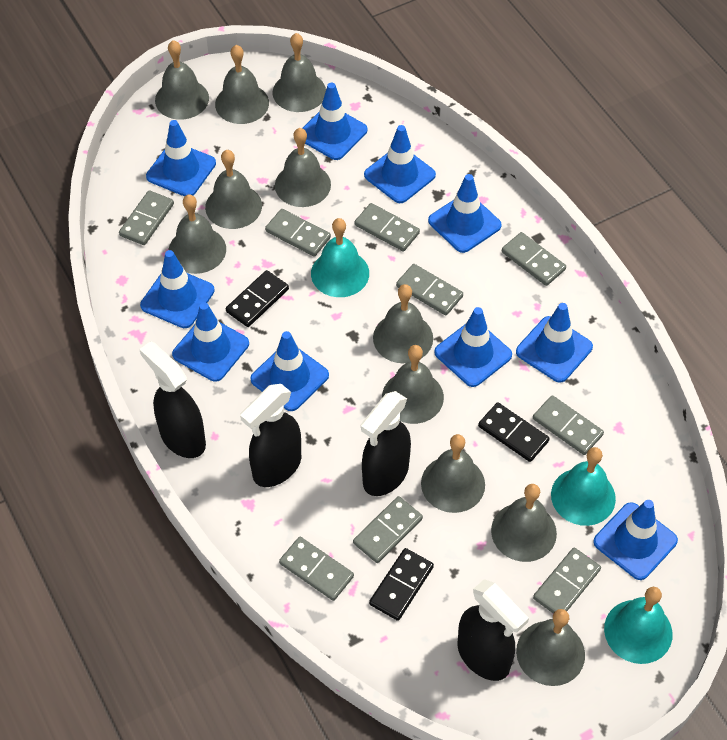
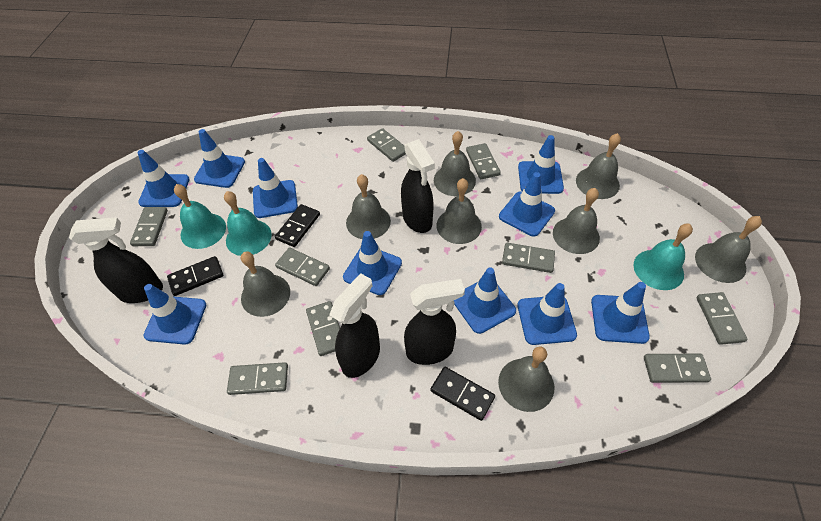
grey bell: [155,40,209,120] [168,194,226,274] [205,150,262,229] [215,45,269,124] [273,33,326,112] [275,128,331,207] [373,284,433,363] [382,345,444,424] [421,434,485,513] [491,484,557,562] [516,609,585,686] = 11 -> [241,251,290,317] [346,174,391,239] [434,131,476,196] [436,178,482,244] [498,346,554,412] [553,188,600,254] [576,133,621,199] [695,216,762,283] = 8

